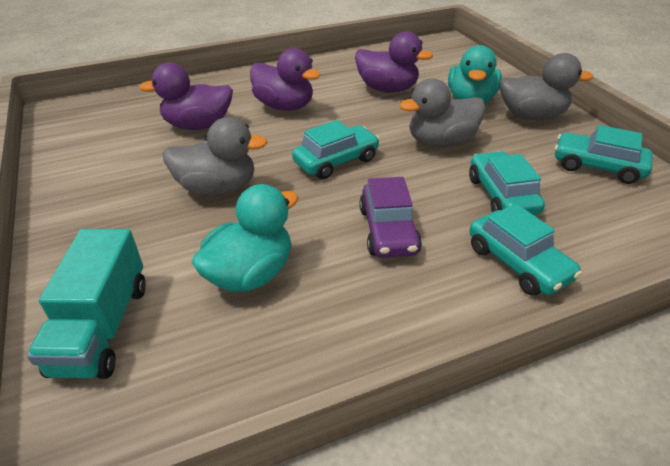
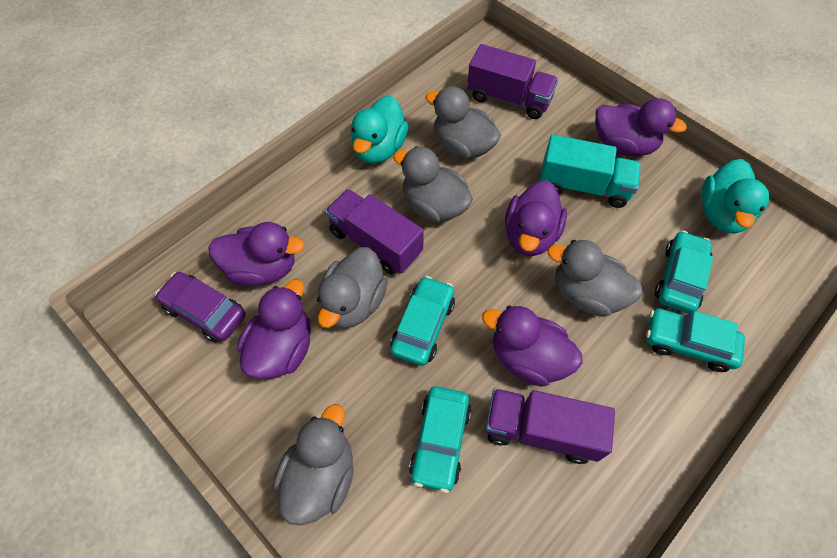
grey duck: [163,117,268,196] [400,78,486,147] [499,53,594,120] = 3 -> [273,404,354,526] [317,247,388,328] [393,146,473,223] [425,86,501,159] [547,240,643,317] = 5
purple duck: [139,63,233,130] [250,48,320,111] [355,31,433,93] = 3 -> [208,222,304,286] [237,280,311,379] [482,305,582,387] [505,180,567,256] [595,98,687,156] = 5
purple truck: none = 0 -> [325,189,424,275] [467,44,559,119] [486,388,615,464] = 3

